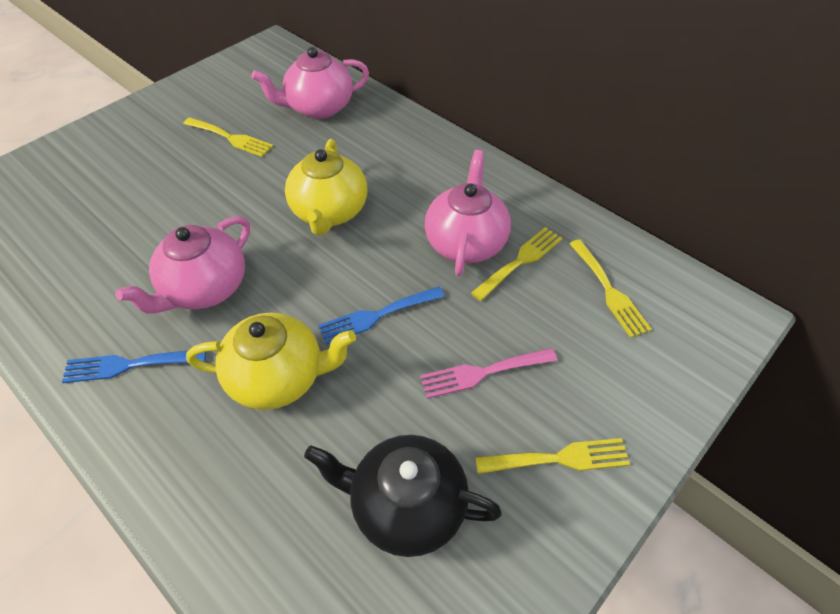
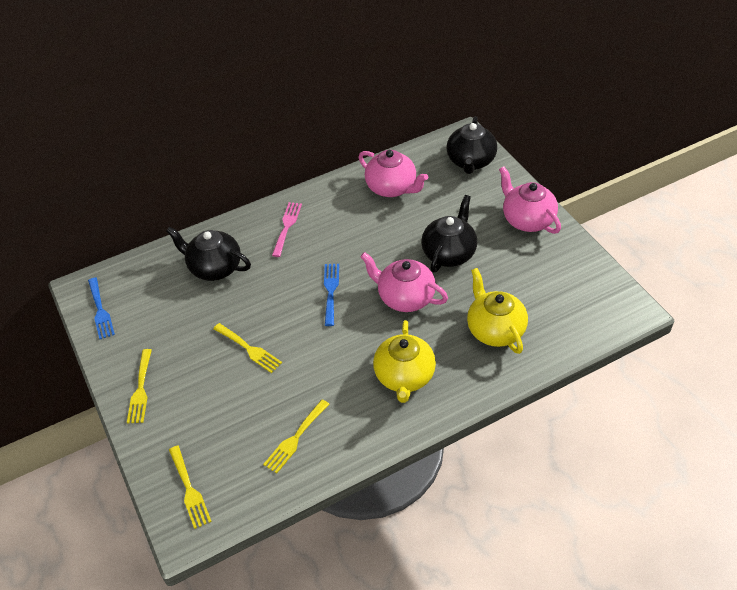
black teapot: [304,435,502,557] = 1 -> [166,227,251,281] [421,195,477,273] [447,116,497,174] = 3

